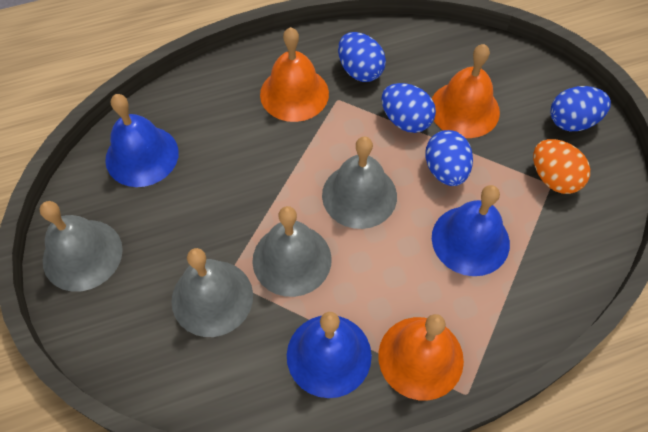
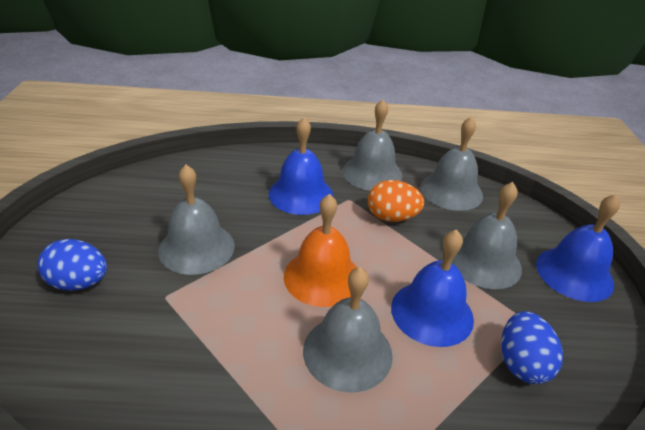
blue egg: [338,32,386,82] [382,83,436,133] [425,130,473,186] [551,86,611,131] = 4 -> [37,239,107,291] [501,311,563,384] = 2
grey bell: [40,201,123,292] [171,248,253,337] [252,206,332,297] [322,137,397,229] = 4 -> [158,165,235,275] [303,267,393,392] [342,99,403,191] [420,116,483,211] [452,182,522,289] = 5
orange bell: [260,27,329,122] [378,314,464,400] [432,44,500,138] = 3 -> [284,194,357,307] = 1

